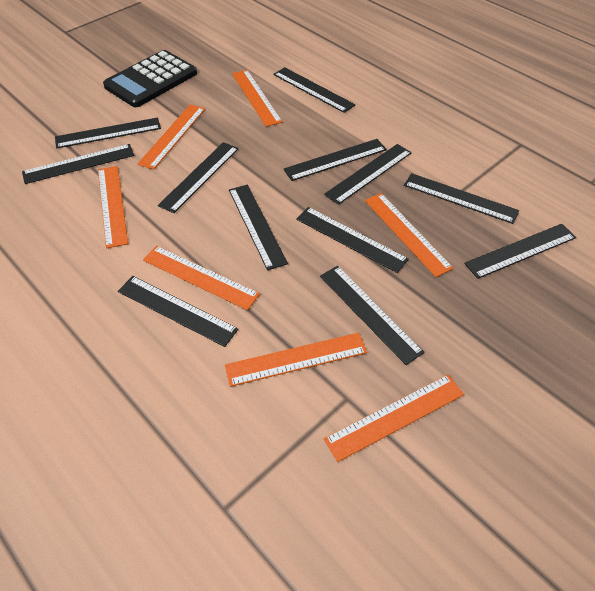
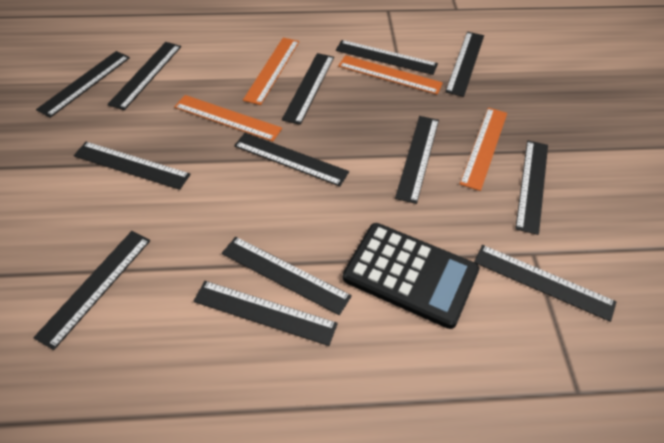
black ruler: [22,144,134,184] [55,117,161,148] [118,276,238,347] [158,142,239,213] [229,185,288,270] [273,67,355,113] [283,139,387,181] [296,207,409,273] [320,266,424,365] [324,144,412,205] [404,173,519,224] [464,224,576,279] = 12 -> [33,231,151,350] [36,51,130,118] [74,142,191,190] [107,42,181,110] [193,281,338,346] [222,237,352,315] [234,133,349,186] [282,53,334,125] [336,40,438,75] [395,116,439,204] [445,32,484,97] [474,245,616,322] [515,140,548,235] = 13
orange ruler: [98,166,128,248] [138,104,205,169] [143,246,260,310] [225,333,367,387] [232,70,283,127] [324,374,464,462] [365,193,453,277] = 7 -> [174,95,282,142] [243,37,299,105] [338,55,443,94] [460,108,507,191] = 4

